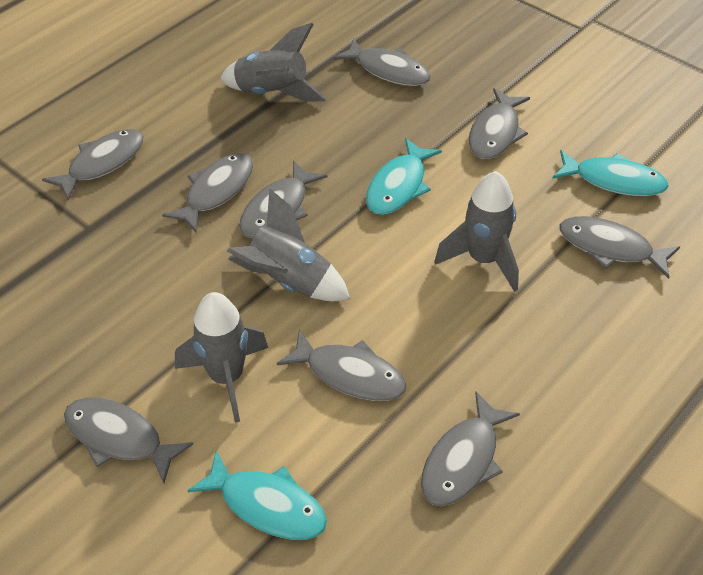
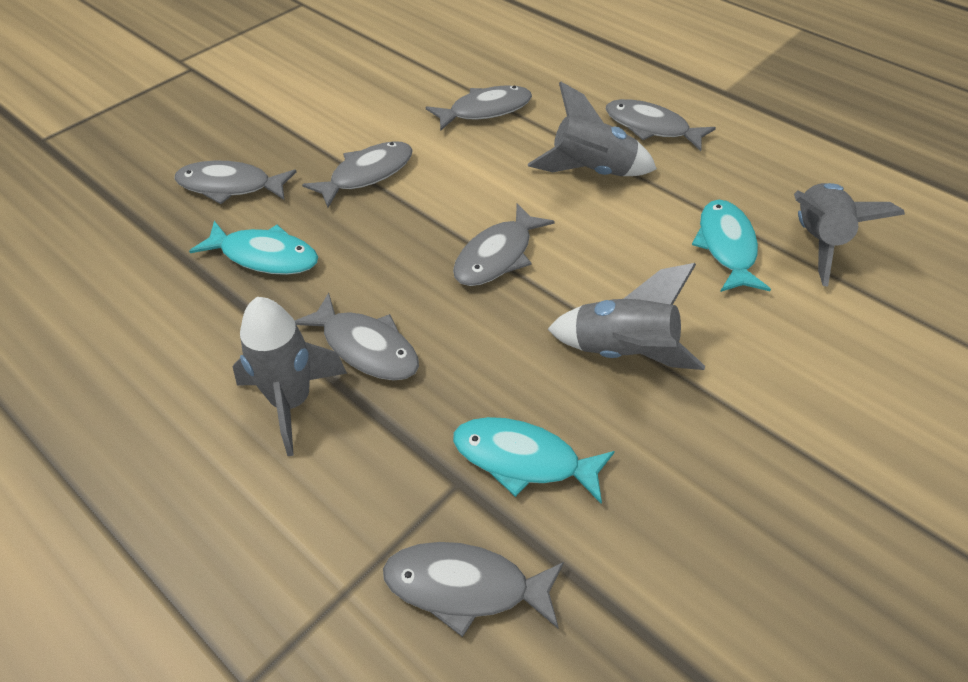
grey fish: [42,129,144,200] [64,398,193,483] [162,153,253,233] [239,160,327,238] [277,329,407,401] [334,38,431,86] [421,392,520,506] [469,88,530,159] [559,216,680,279] = 9 -> [175,160,297,204] [294,293,419,380] [302,141,413,207] [383,542,564,637] [426,86,532,131] [453,203,555,286] [605,99,716,151] = 7

